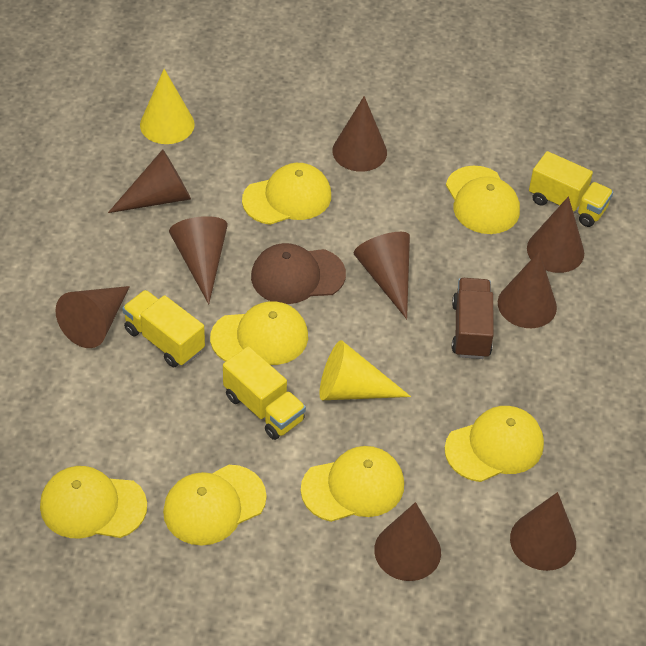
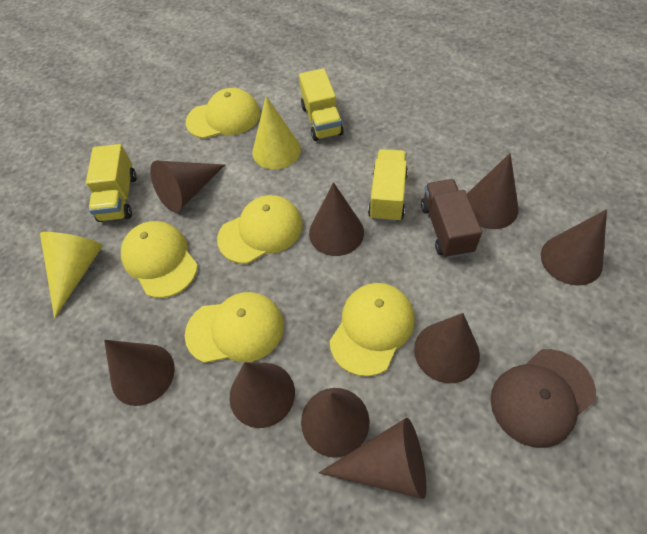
yellow cap: [40,466,147,538] [163,465,267,545] [210,301,308,365] [242,163,331,225] [301,446,404,522] [445,406,544,482] [446,166,520,234] = 7 -> [121,221,198,298] [185,292,284,363] [186,88,260,139] [217,195,303,264] [329,283,415,376] = 5

